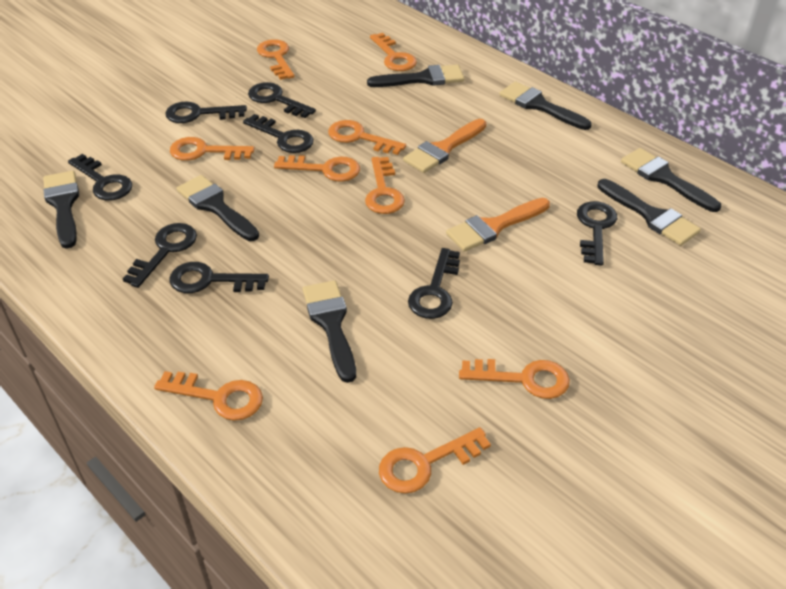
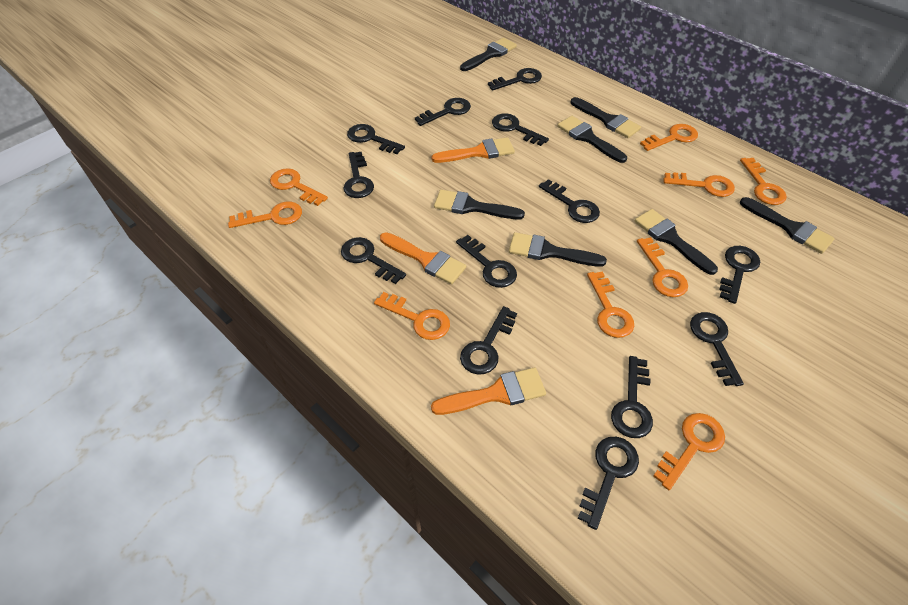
black key: [68,154,132,200] [123,223,197,288] [165,102,247,123] [170,262,269,293] [243,114,314,153] [248,82,316,118] [408,248,460,319] [577,201,617,265] = 8 -> [341,237,406,284] [344,152,374,198] [347,124,405,154] [415,98,471,126] [456,235,517,288] [460,306,517,375] [488,68,542,91] [492,113,549,146] [539,179,600,223] [578,437,639,530] [611,356,653,438] [690,312,744,386] [719,246,760,304] = 13
orange brush: [403,119,486,173] [446,198,550,252] = 2 -> [380,232,466,284] [431,367,546,415] [432,137,515,163] = 3

